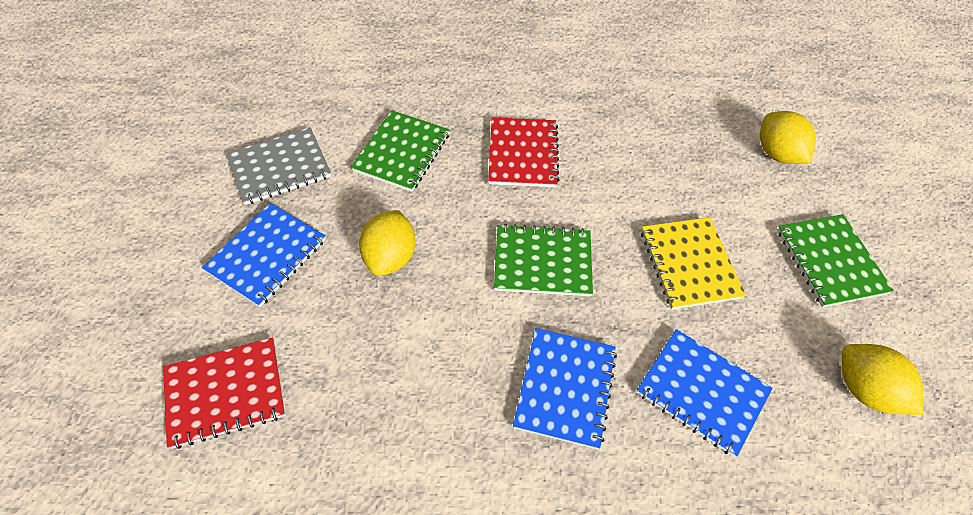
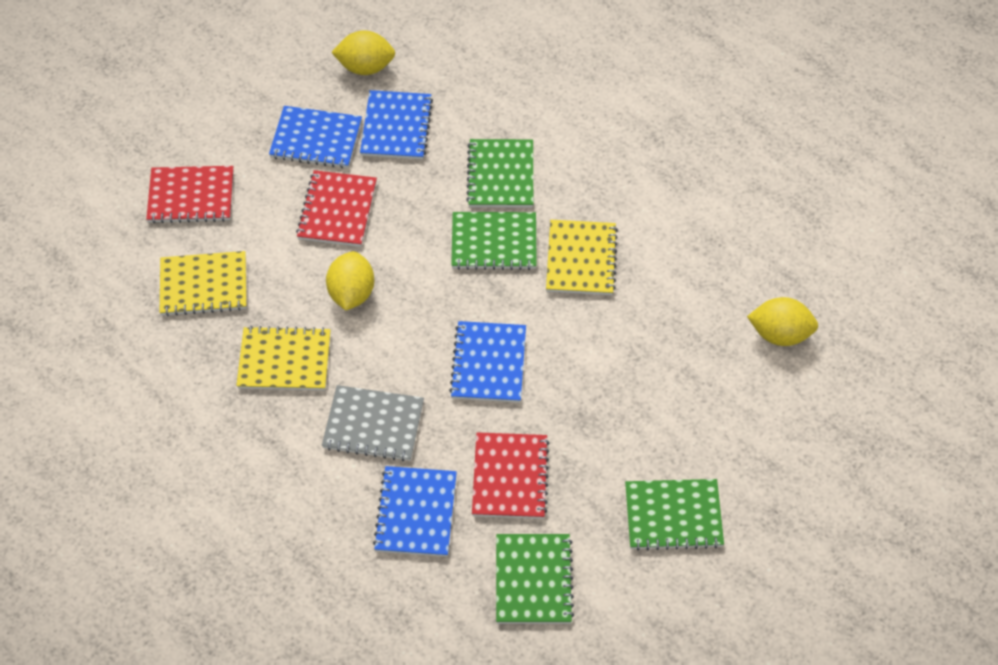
blue notebook: [202,203,326,307] [513,328,617,449] [636,329,773,457] = 3 -> [269,106,362,169] [360,90,433,160] [373,466,457,557] [449,321,526,403] = 4
green notebook: [351,110,450,192] [494,224,593,296] [777,214,894,307] = 3 -> [451,212,537,270] [466,139,533,208] [496,534,574,624] [625,479,724,551] = 4
red notebook: [163,338,285,449] [488,117,560,187] = 2 -> [146,166,234,223] [296,170,377,247] [472,432,549,519] = 3
yellow notebook: [641,217,746,309] = 1 -> [160,251,246,316] [236,326,331,390] [546,220,618,295] = 3

